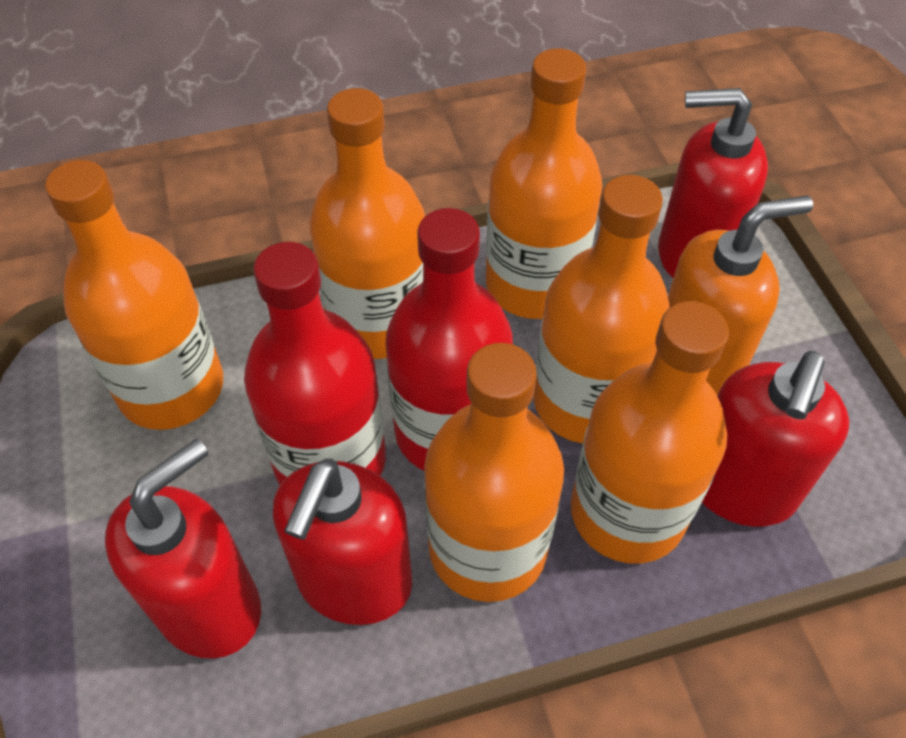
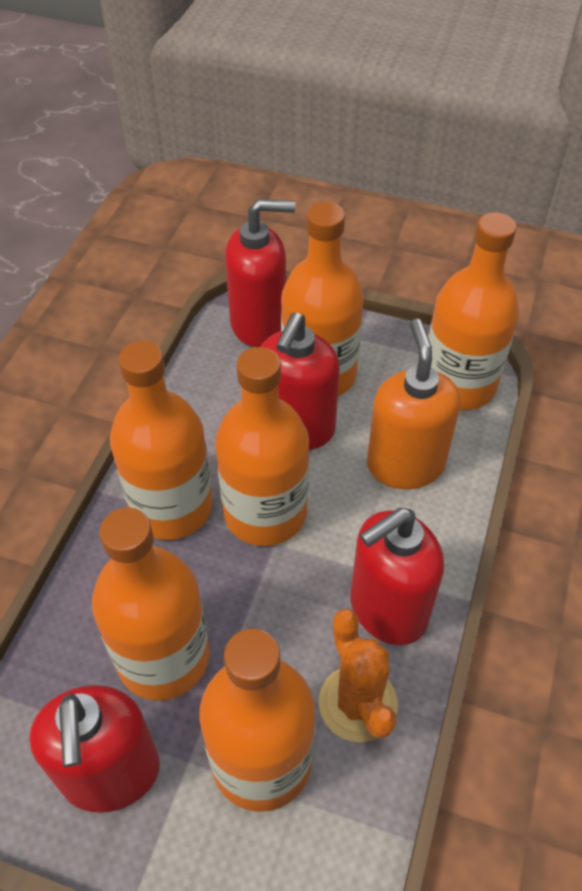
orange cactus: none = 0 -> [319,609,398,742] = 1
red bottle: [244,242,386,485] [386,208,513,470] = 2 -> none = 0

